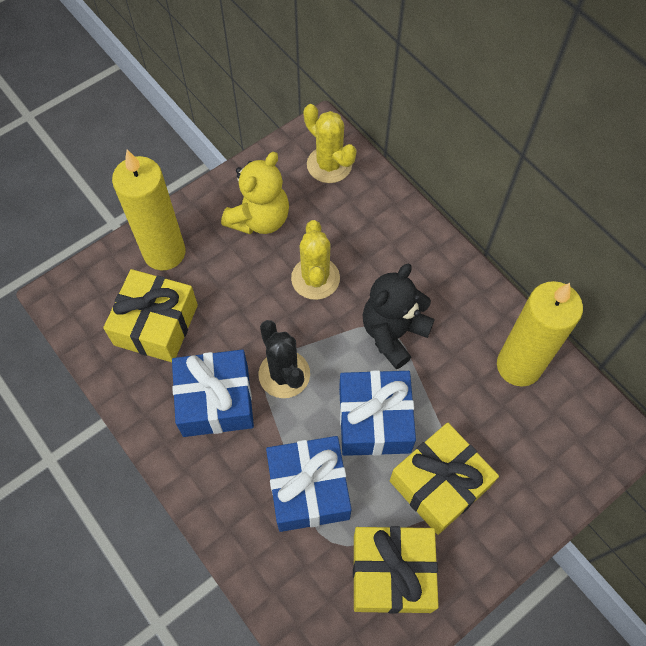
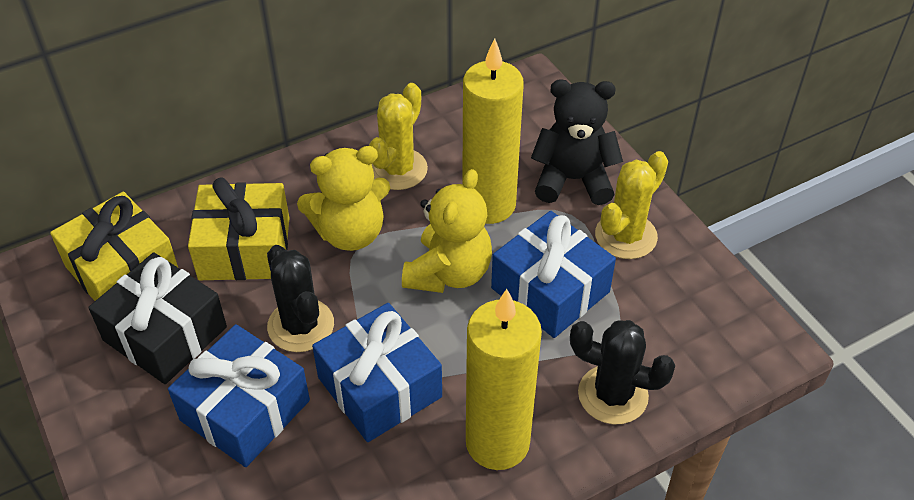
black cactus: [258,320,310,398] = 1 -> [267,245,334,352] [570,320,675,425] = 2
black gift: none = 0 -> [88,253,227,384] = 1
yellow gift: [103,269,198,362] [353,526,439,614] [390,423,499,535] = 3 -> [50,192,178,301] [188,177,289,280] = 2
yellow teddy bear: [221,152,289,234] = 1 -> [297,146,390,251] [402,169,492,293] = 2

